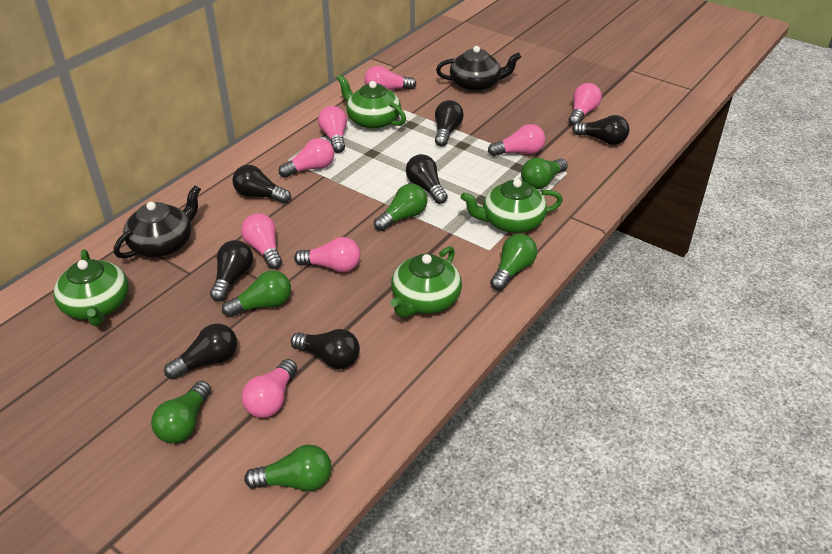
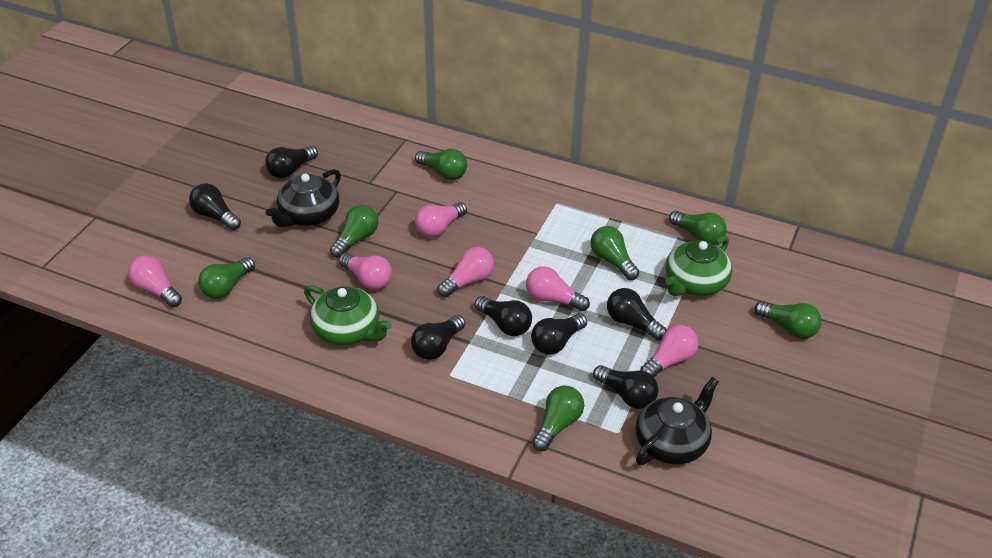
green light bulb: [151,381,211,443] [222,270,291,317] [244,445,332,491] [374,184,428,231] [490,234,537,290] [521,158,568,189] = 6 -> [198,257,255,299] [330,205,378,258] [415,149,467,180] [532,386,584,451] [591,226,639,280] [669,211,727,245] [754,301,822,339] = 7
green teapot: [53,249,129,326] [337,74,406,129] [390,246,462,318] [460,179,563,233] = 4 -> [304,285,392,345] [665,236,732,296] = 2
pink light bulb: [241,213,282,269] [242,359,297,418] [279,138,334,178] [294,237,361,273] [318,106,347,153] [364,66,416,90] [488,124,545,156] [569,83,602,125] = 8 -> [128,255,182,307] [339,253,392,290] [415,202,467,237] [438,247,494,297] [526,266,590,311] [640,325,699,377] = 6

